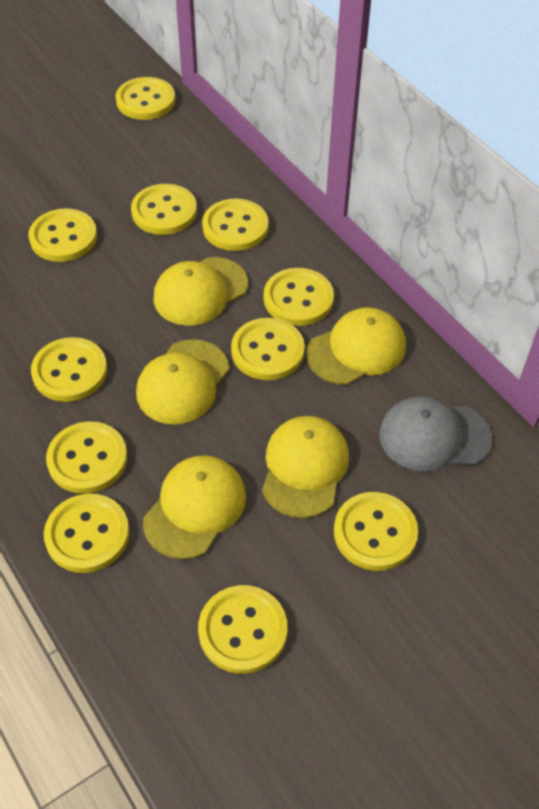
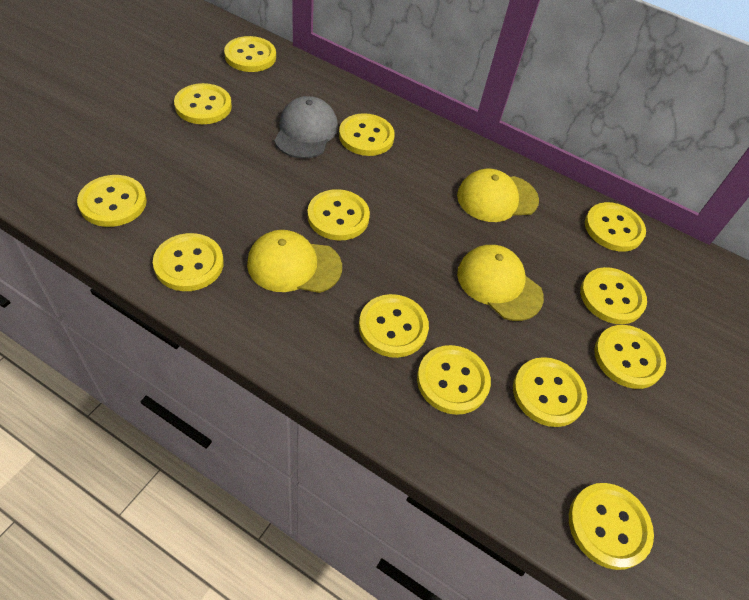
yellow button: [29,208,97,262] [31,337,107,402] [44,494,130,573] [46,421,128,494] [115,77,175,120] [131,184,197,235] [198,585,288,674] [202,198,269,251] [231,318,305,380] [264,268,334,326] [334,492,418,571] = 11 -> [77,175,147,227] [153,233,224,291] [174,83,232,124] [224,36,276,72] [307,189,370,241] [339,113,395,156] [359,294,429,358] [417,345,491,415] [513,357,587,427] [569,483,654,570] [580,267,647,324] [585,202,646,252] [594,325,666,389] = 13
yellow cap: [136,339,229,424] [143,455,246,559] [153,257,248,326] [262,416,349,518] [306,307,406,385] = 5 -> [247,230,342,293] [457,168,539,222] [457,245,544,321] = 3

